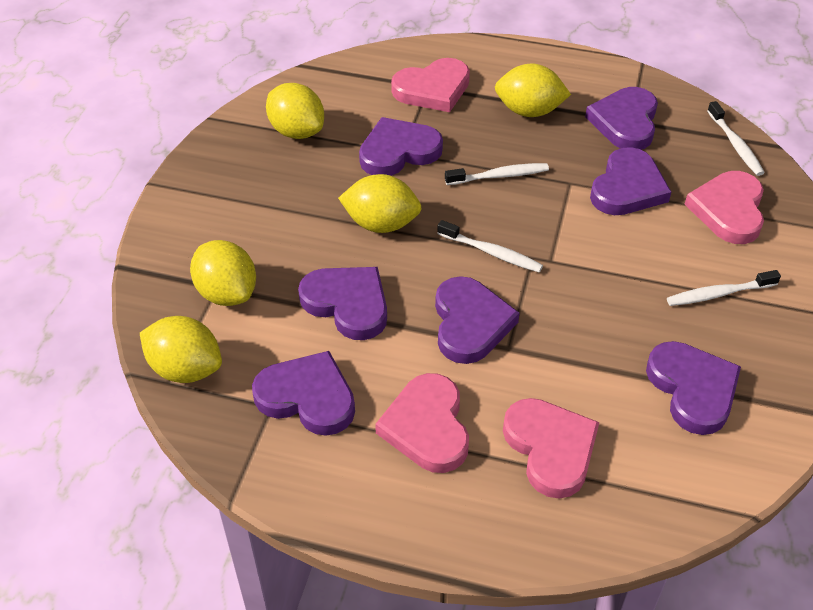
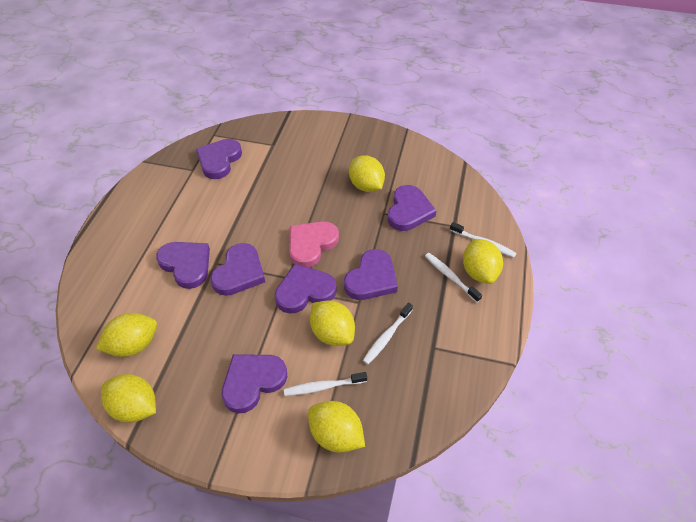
pink heart: [375,373,469,473] [391,58,470,112] [503,398,599,499] [684,171,764,244] = 4 -> [289,221,339,268] = 1
yellow lemon: [140,316,222,383] [190,240,256,306] [266,83,324,139] [338,174,422,233] [495,64,571,117] = 5 -> [96,313,157,357] [101,374,156,423] [308,401,365,453] [310,300,355,346] [349,155,385,192] [463,239,503,284] = 6

